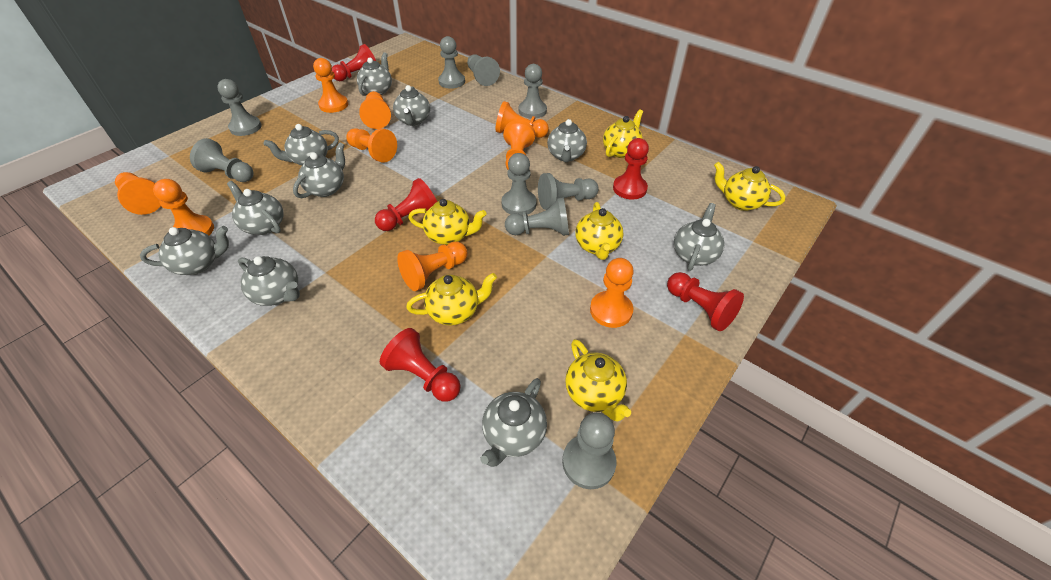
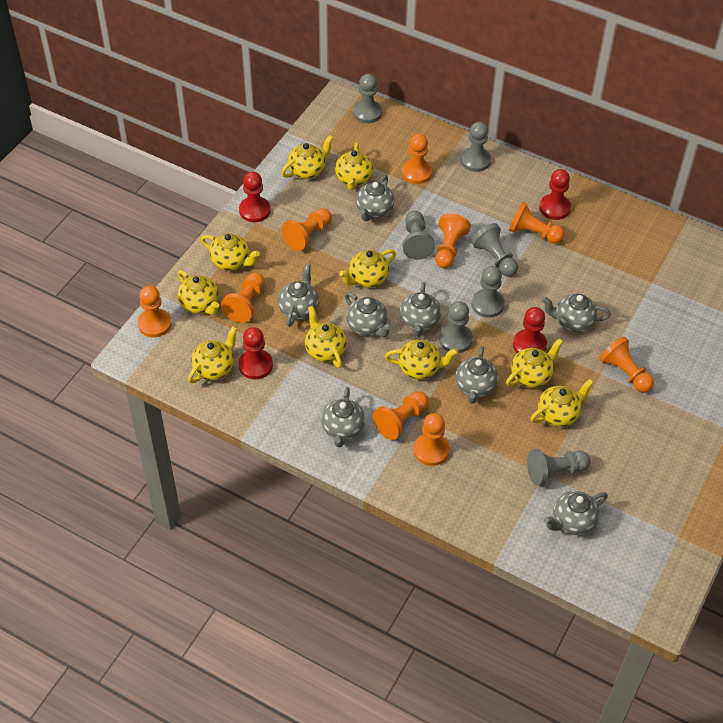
grey pawn: [190,138,254,182] [217,79,262,136] [438,36,465,89] [467,54,500,86] [502,153,536,216] [505,197,569,236] [519,64,547,119] [538,173,599,210] [562,412,616,489] = 9 -> [353,74,382,123] [403,211,435,260] [439,301,473,353] [461,122,491,172] [471,223,518,277] [471,266,505,318] [527,449,591,486] = 7
grey teapot: [140,226,229,275] [227,181,283,235] [238,256,300,306] [264,124,339,166] [293,142,345,198] [357,52,392,96] [393,85,430,126] [481,378,547,467] [547,119,587,162] [674,203,724,271] = 10 -> [278,264,319,327] [321,387,365,447] [345,292,392,337] [356,175,394,221] [400,282,441,337] [455,346,498,404] [542,294,611,332] [544,491,608,535] = 8
red pawn: [332,44,376,81] [375,178,437,231] [380,328,461,402] [613,138,649,199] [667,272,744,331] = 5 -> [238,327,273,379] [239,171,270,222] [513,307,547,353] [539,169,571,220] = 4
yellow teapot: [406,273,497,325] [408,199,486,245] [565,339,631,422] [575,202,623,260] [603,109,643,158] [714,162,785,211] = 6 -> [177,270,219,315] [188,326,238,383] [201,233,260,271] [281,135,333,179] [305,306,347,368] [335,143,373,190] [339,249,396,288] [385,340,458,380] [506,338,563,388] [530,379,594,427] = 10

